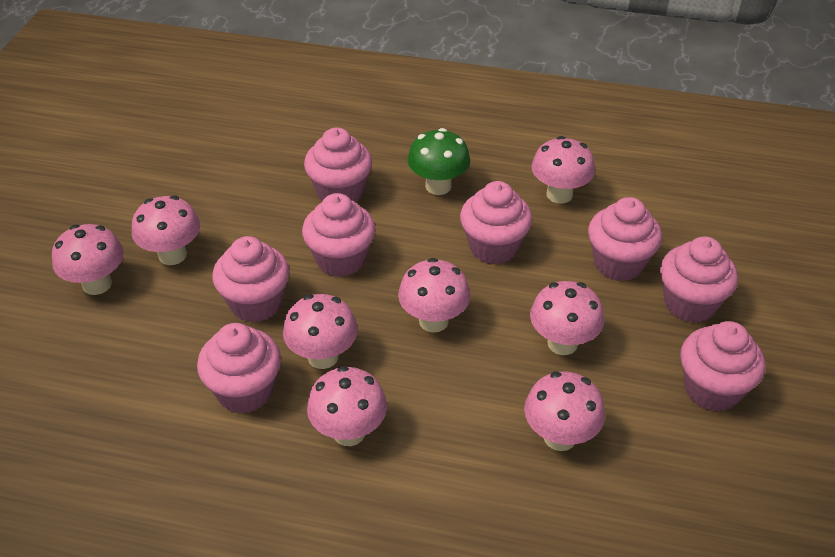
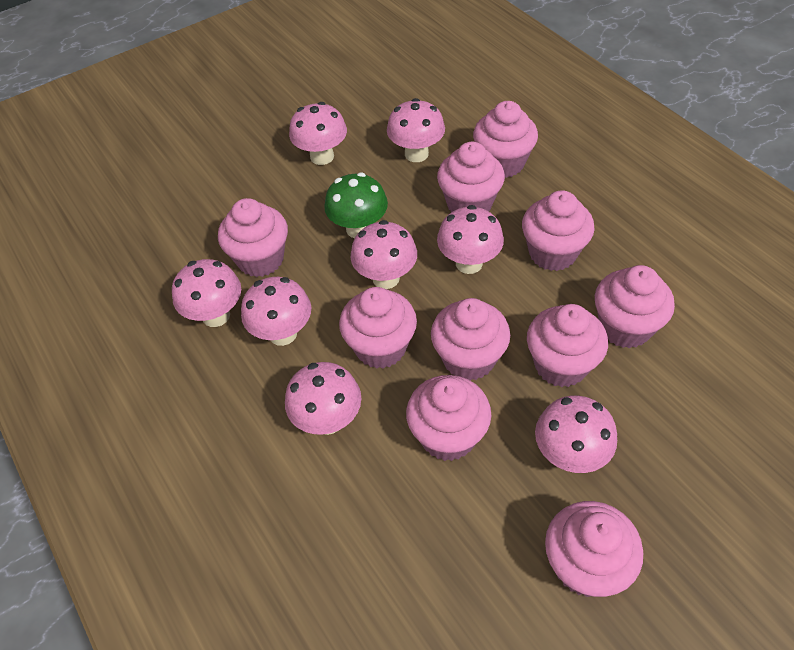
pink cupcake: [197,323,281,414] [212,236,290,322] [302,193,375,277] [304,127,372,202] [460,181,532,264] [588,197,662,281] [660,237,738,323] [680,321,765,412] = 8 -> [218,198,288,277] [339,287,417,369] [406,375,492,461] [431,298,510,380] [437,142,505,212] [473,101,538,178] [522,190,595,271] [527,304,608,387] [545,501,643,597] [595,265,675,348] = 10

